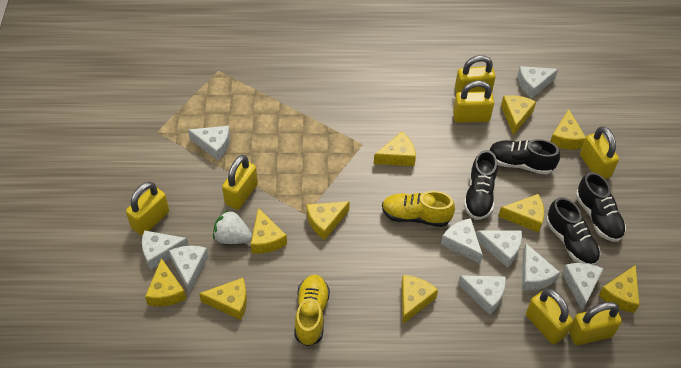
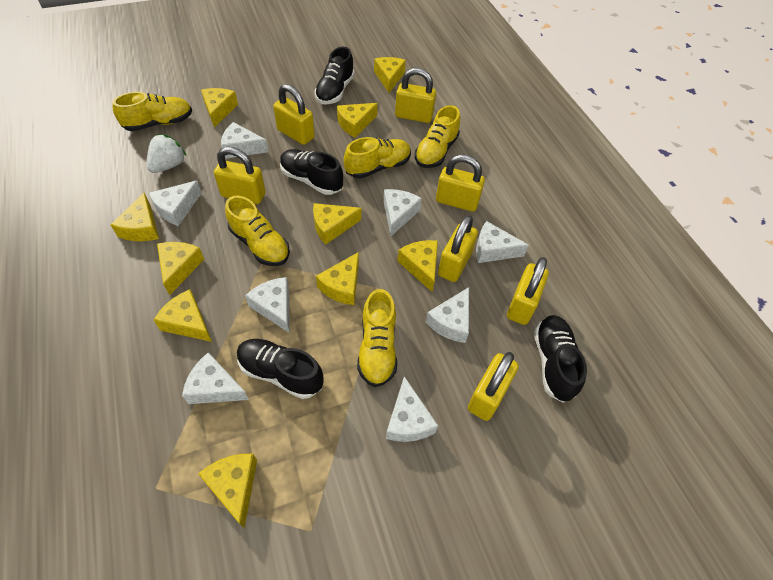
white cheese: [142,230,189,270] [169,246,208,293] [188,126,230,160] [441,218,483,264] [458,275,506,315] [476,230,522,268] [517,66,558,98] [522,244,560,291] [562,263,603,311] = 9 -> [149,181,202,226] [182,352,249,404] [221,122,268,159] [245,277,290,333] [383,189,422,236] [386,376,438,442] [425,287,469,343] [476,221,529,263] = 8
yellow shoe: [294,275,330,346] [382,191,455,227] = 2 -> [112,92,192,131] [225,196,290,266] [344,137,411,179] [357,289,397,387] [415,105,460,168] = 5

